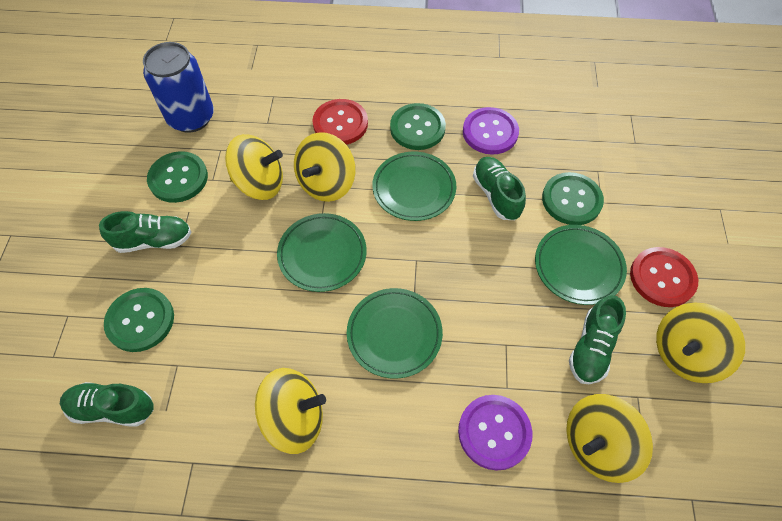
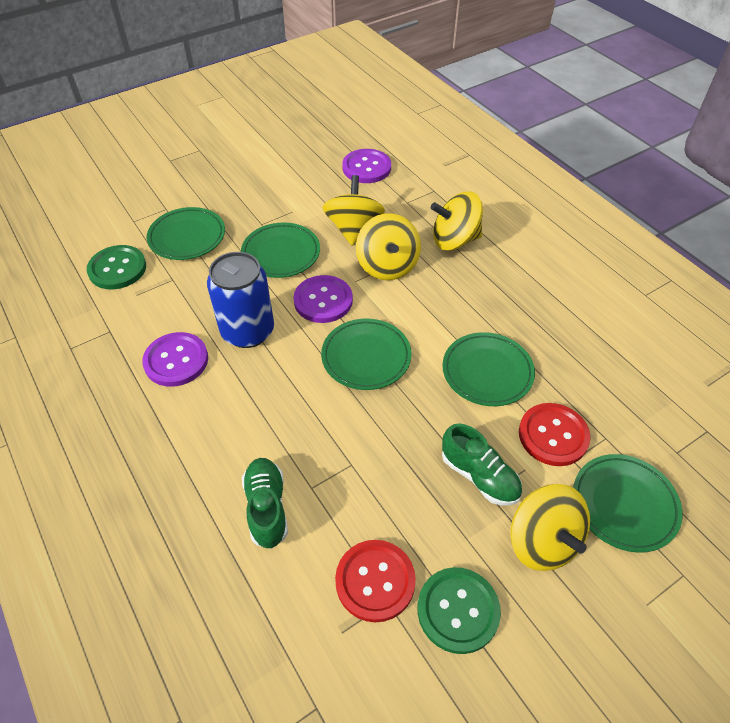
green button: [104,288,174,352] [147,151,208,203] [390,103,446,150] [542,172,604,225] = 4 -> [87,245,146,289] [417,567,501,654] = 2
green plate: [277,213,367,292] [347,288,443,379] [372,152,456,221] [535,225,627,305] = 4 -> [147,207,225,260] [241,222,320,278] [321,319,411,390] [443,332,535,406] [573,454,683,553] = 5
green shoe: [60,382,154,427] [99,211,191,253] [473,157,526,220] [569,295,626,384] = 4 -> [242,458,288,549] [442,424,522,505] = 2
purple button: [458,395,532,471] [463,107,519,155] = 2 -> [142,332,208,387] [293,275,353,323] [342,149,391,183] = 3
yellow spinning top: [225,134,283,200] [255,368,326,454] [294,132,356,202] [566,394,653,483] [656,302,745,383] = 5 -> [323,175,385,245] [356,213,421,280] [431,192,483,251] [510,484,590,571] = 4

